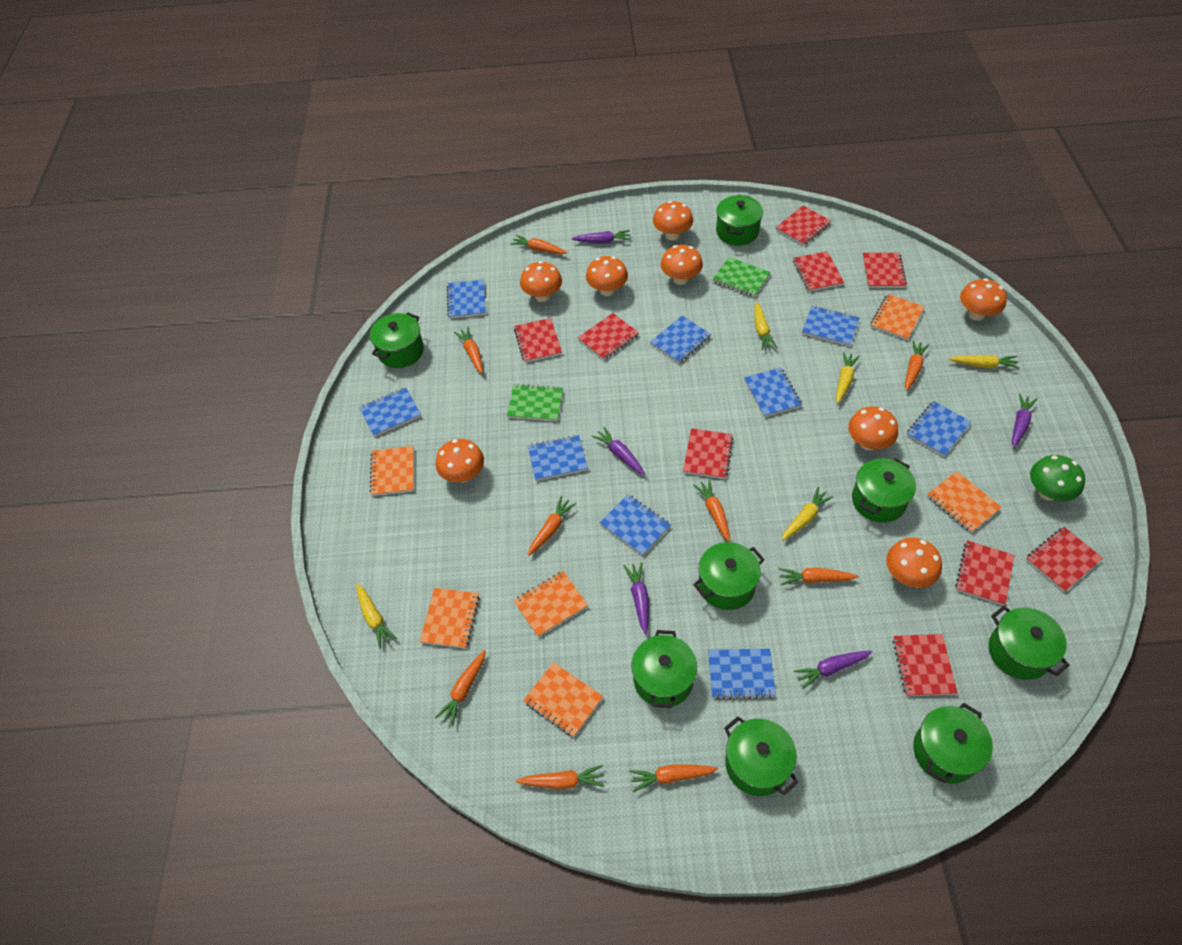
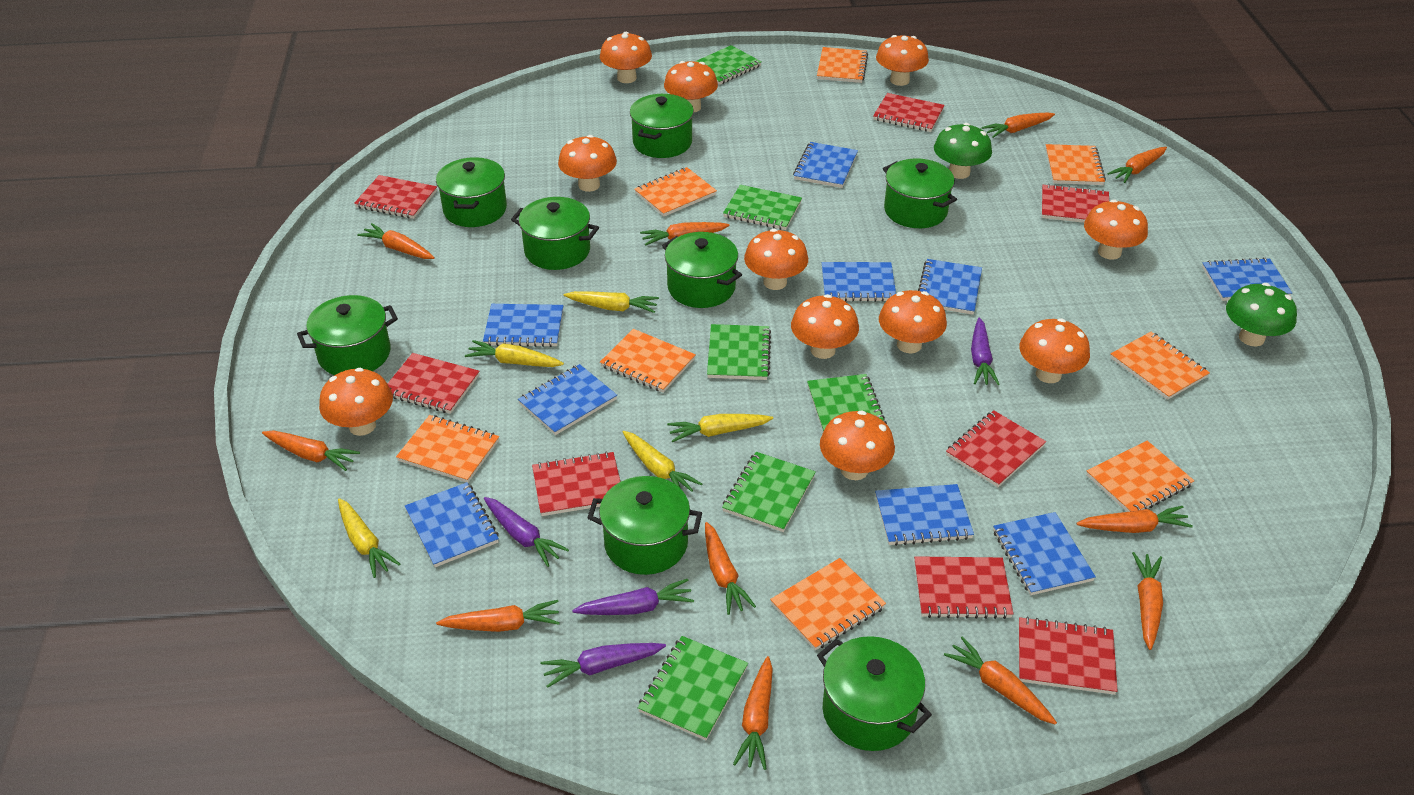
green mushroom: [1030,455,1085,501] = 1 -> [934,123,992,179] [1226,283,1297,346] = 2
green notebook: [507,384,563,421] [712,257,771,297] = 2 -> [638,636,748,740] [695,45,761,85] [707,324,771,380] [722,452,816,532] [723,185,802,230] [807,374,887,432] = 6
orange carrot: [435,650,486,726] [454,327,483,374] [510,235,567,254] [516,765,604,789] [528,496,576,556] [629,764,718,792] [693,479,730,542] [779,568,858,585] [905,340,929,391] = 9 -> [262,431,360,471] [357,223,435,259] [436,600,560,632] [640,222,730,246] [705,522,756,615] [733,656,773,770] [944,636,1057,725] [982,112,1055,138] [1076,506,1193,533] [1107,147,1167,183] [1132,552,1163,650] = 11
orange mushroom: [435,439,484,483] [520,261,562,302] [586,256,628,296] [653,201,693,240] [661,245,703,285] [848,406,898,450] [886,538,942,588] [960,278,1007,321] = 8 -> [319,368,393,436] [558,135,617,192] [600,32,652,83] [664,61,718,112] [744,229,808,290] [791,294,859,359] [820,410,895,480] [876,35,929,86] [879,290,947,353] [1019,318,1090,383] [1084,199,1148,260] = 11
orange notebook: [370,446,414,496] [420,588,480,649] [514,571,588,637] [523,662,603,737] [871,294,925,340] [927,471,1002,533] = 6 -> [396,415,499,483] [600,329,696,393] [634,167,717,217] [770,558,886,650] [817,47,868,83] [1045,144,1106,185] [1086,441,1194,512] [1110,332,1210,400] = 8
purple carrot: [572,230,631,244] [592,427,645,475] [624,562,649,634] [793,651,872,689] [1012,394,1037,448] = 5 -> [484,497,569,567] [540,643,666,688] [572,579,694,615] [971,318,1000,385] = 4
red notebook: [514,318,562,363] [578,313,639,360] [683,428,733,479] [776,206,831,246] [793,251,844,292] [862,253,907,288] [892,634,958,696] [955,540,1015,606] [1026,527,1103,592] = 9 -> [354,175,437,219] [387,353,479,414] [532,451,621,516] [873,93,945,132] [914,556,1013,619] [946,410,1046,487] [1019,617,1118,695] [1042,184,1109,223] = 8

